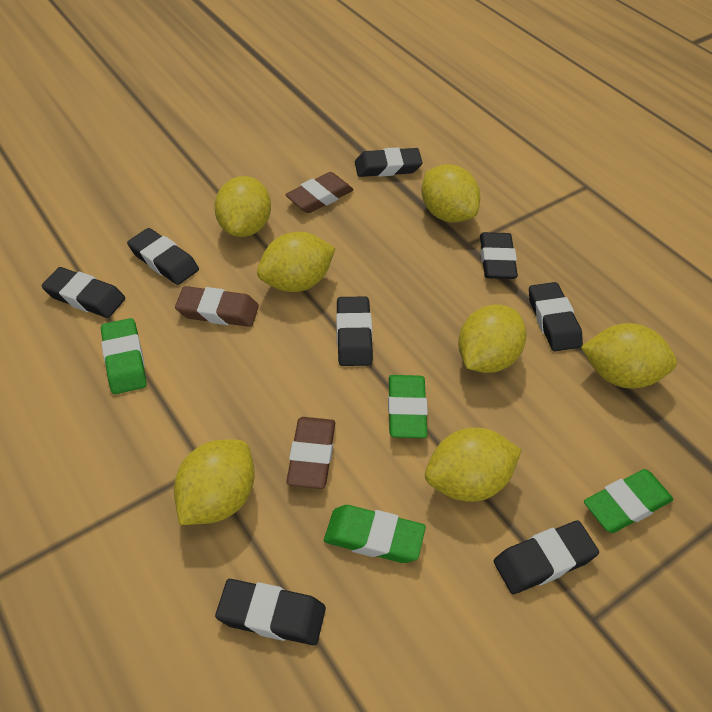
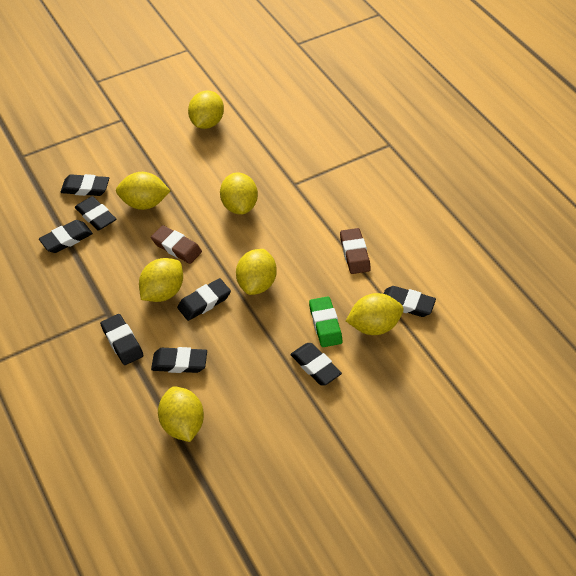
brown eraser: [175,286,259,327] [285,172,354,213] [286,417,335,489] = 3 -> [151,225,202,264] [340,228,371,274] = 2
green eraser: [101,318,147,394] [324,505,426,563] [388,375,428,438] [584,469,674,533] = 4 -> [309,296,342,347] = 1

